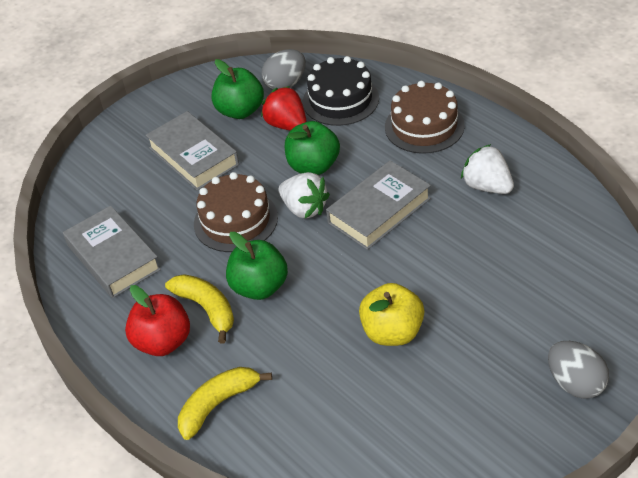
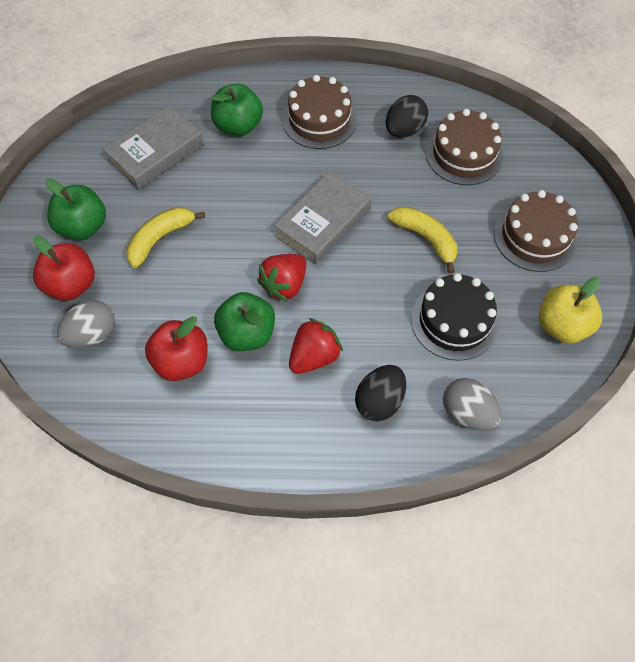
black egg: none = 0 -> [355,365,406,421] [386,95,428,138] = 2
brown cake: [194,172,278,252] [385,81,465,154] = 2 -> [282,75,357,149] [426,109,503,185] [494,190,578,272] = 3
grey book: [63,206,161,298] [146,111,239,190] [326,160,431,250] = 3 -> [103,105,203,190] [274,171,372,265] = 2
red apple: [125,285,190,356] = 1 -> [33,236,95,301] [145,316,208,381] = 2
red strawberry: [261,86,307,131] = 1 -> [257,254,306,302] [289,318,343,374] = 2
white strawberry: [278,172,330,219] [461,144,514,194] = 2 -> none = 0

